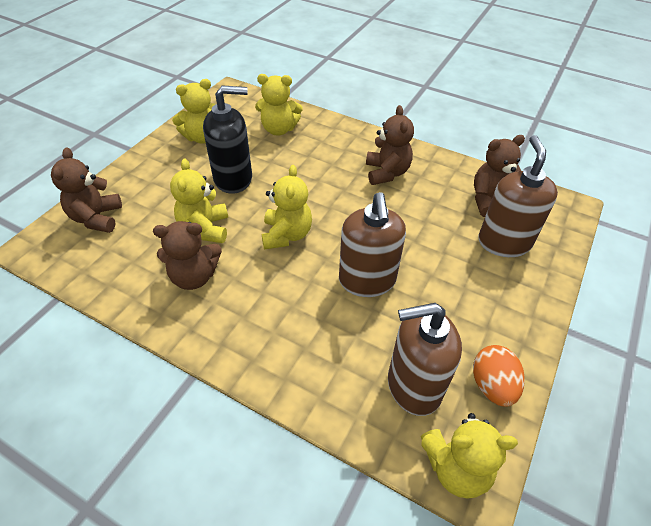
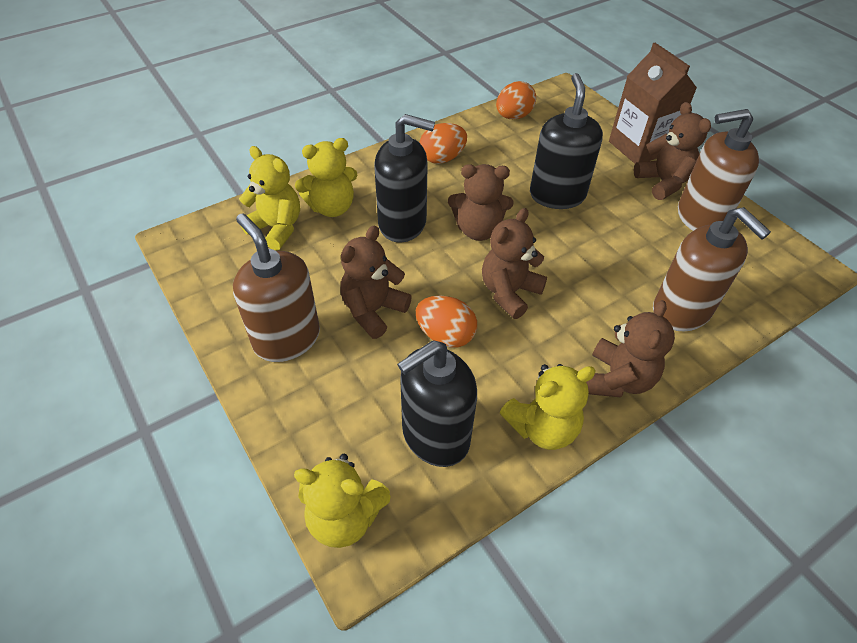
black soap dispenser: [203,86,252,194] = 1 -> [374,114,435,243] [397,340,477,467] [530,73,603,209] = 3
brown carton: none = 0 -> [609,43,697,163] = 1
brown teddy bear: [51,148,122,233] [153,221,222,290] [366,105,414,185] [474,135,525,217] = 4 -> [341,226,412,339] [448,164,513,241] [482,208,547,319] [586,300,675,398] [634,102,711,200] = 5
orange egg: [473,345,525,407] = 1 -> [416,296,477,348] [419,123,467,164] [496,81,536,119] = 3
yellow teddy bear: [170,159,228,243] [172,79,215,143] [255,74,303,135] [262,165,312,250] [421,413,518,499] = 5 -> [239,146,300,251] [294,454,391,548] [295,138,357,217] [500,364,596,450] = 4

